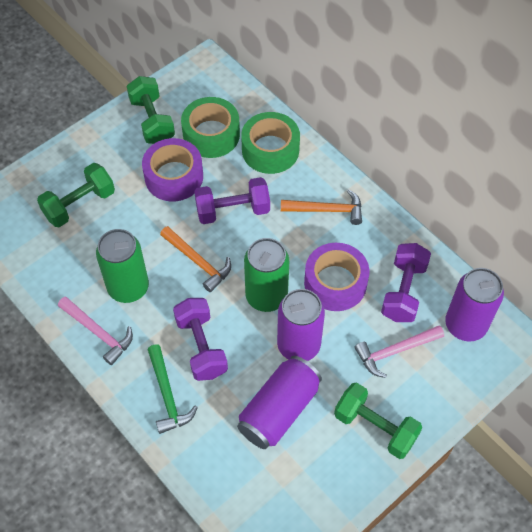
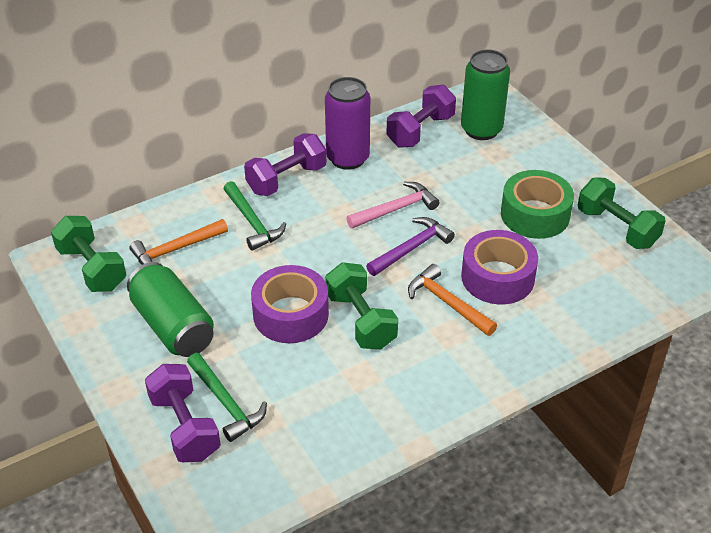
green hammer: [147,344,198,434] = 1 -> [187,353,267,442] [224,181,286,251] = 2
green tape: [181,97,240,158] [241,112,300,174] = 2 -> [501,170,574,239] = 1
pink hammer: [58,296,133,365] [354,325,444,378] = 2 -> [346,182,439,229] = 1
purple can: [237,356,322,449] [277,289,325,361] [445,268,504,341] = 3 -> [325,77,370,170] = 1
purple hammer: none = 0 -> [366,217,455,276] = 1

